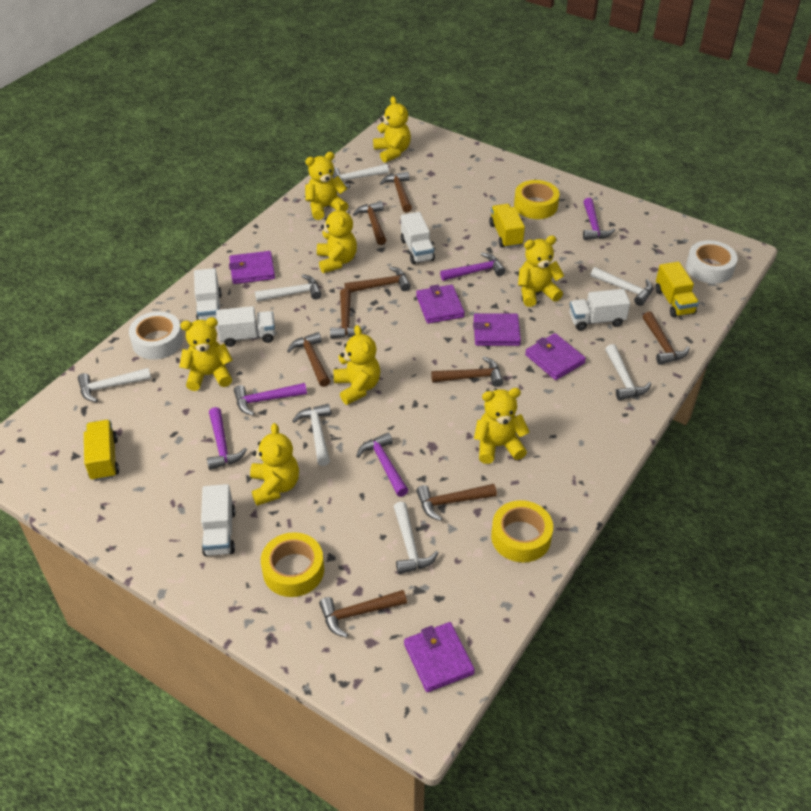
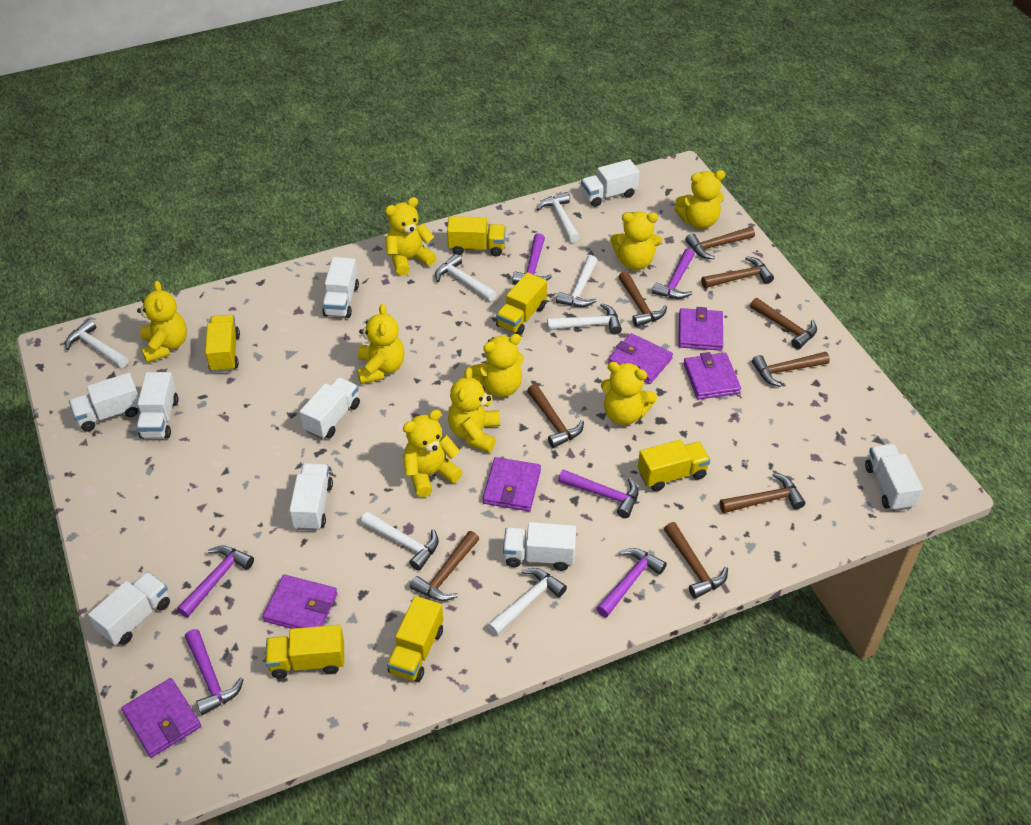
purple hammer: [207,407,247,470] [234,383,307,416] [356,432,409,497] [440,253,505,281] [583,198,615,240] = 5 -> [177,545,254,617] [185,629,244,715] [513,233,552,283] [558,470,639,518] [596,548,667,617] [652,248,695,299] = 6
purple wallet: [229,251,275,284] [404,622,475,692] [416,285,465,324] [473,313,521,346] [525,333,586,380] = 5 -> [121,678,201,758] [263,575,337,629] [483,457,541,511] [608,333,673,384] [678,307,723,351] [683,352,741,400] = 6
white tape: [129,311,183,360] [686,240,738,284] = 2 -> none = 0
white truck: [194,268,222,320] [201,484,236,556] [216,306,275,347] [401,212,435,264] [569,289,630,331] = 5 -> [69,373,139,432] [88,572,170,645] [136,372,178,439] [289,463,333,531] [300,377,360,439] [322,257,359,318] [503,522,576,571] [581,159,639,207] [865,444,923,511] = 9
yellow tape: [261,532,324,597] [491,500,553,562] [514,180,559,219] = 3 -> none = 0
yellow teddy bear: [179,317,232,391] [250,423,299,506] [305,152,348,220] [317,202,357,273] [333,325,380,405] [373,96,411,163] [474,388,529,464] [518,235,564,307] = 8 -> [137,281,187,363] [357,304,404,384] [385,197,437,276] [403,410,463,497] [448,367,500,453] [471,334,524,397] [601,362,657,425] [610,211,662,270] [675,170,725,229] = 9
yellow truck: [84,420,119,481] [489,204,525,248] [655,262,699,318] = 3 -> [205,315,240,373] [265,625,344,679] [387,596,443,682] [447,216,506,257] [496,272,547,335] [638,440,710,491] = 6

